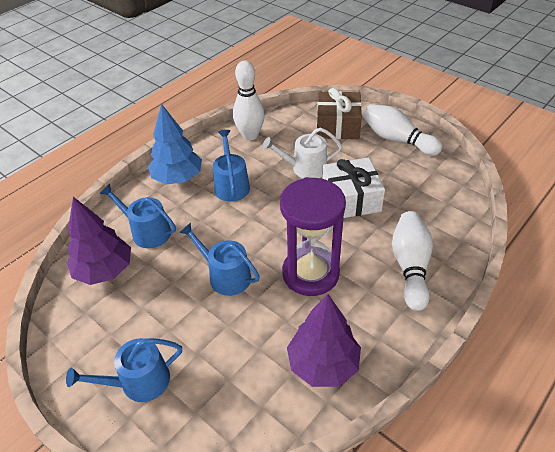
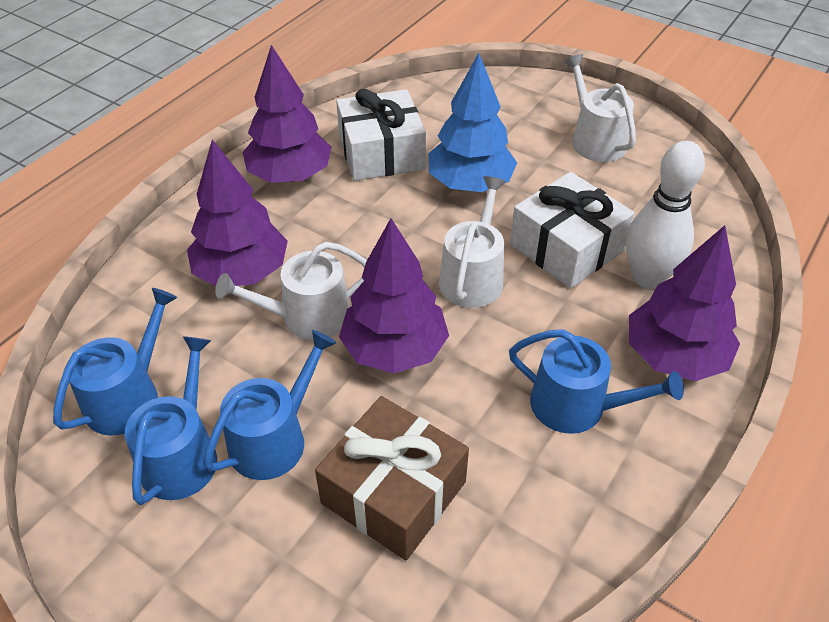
purple hourglass: [280,177,346,296] = 1 -> none = 0
purple tree: [67,197,131,285] [287,294,361,387] = 2 -> [187,140,288,286] [243,45,332,183] [339,218,449,373] [629,225,740,381] = 4
white bowling pin: [233,61,265,141] [363,104,442,156] [392,211,433,311] = 3 -> [626,141,705,289] = 1
white gift: [322,157,385,218] = 1 -> [336,88,426,181] [510,172,635,289] = 2
white watering can: [262,128,342,179] = 1 -> [215,242,367,340] [439,176,506,308] [564,54,636,162] = 3

